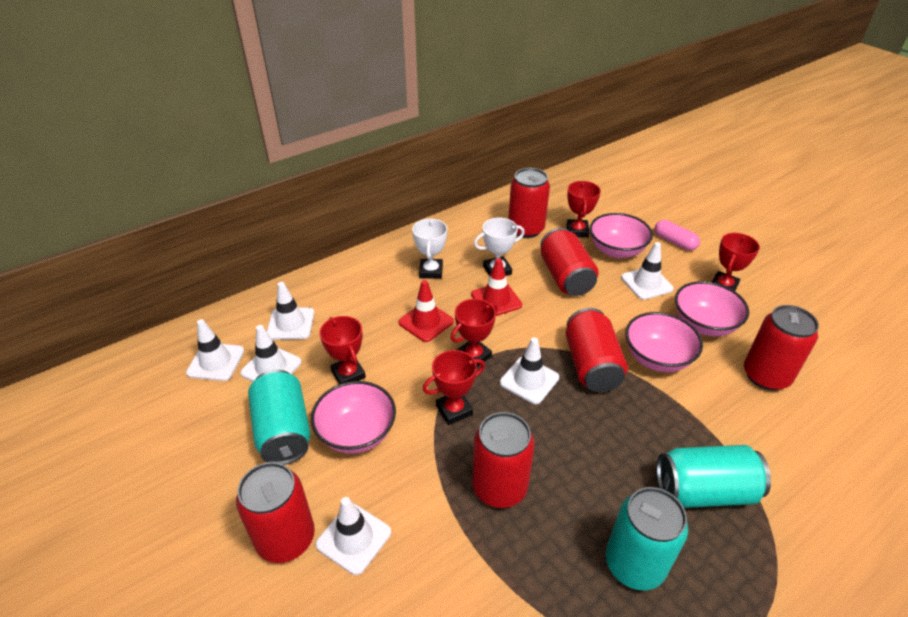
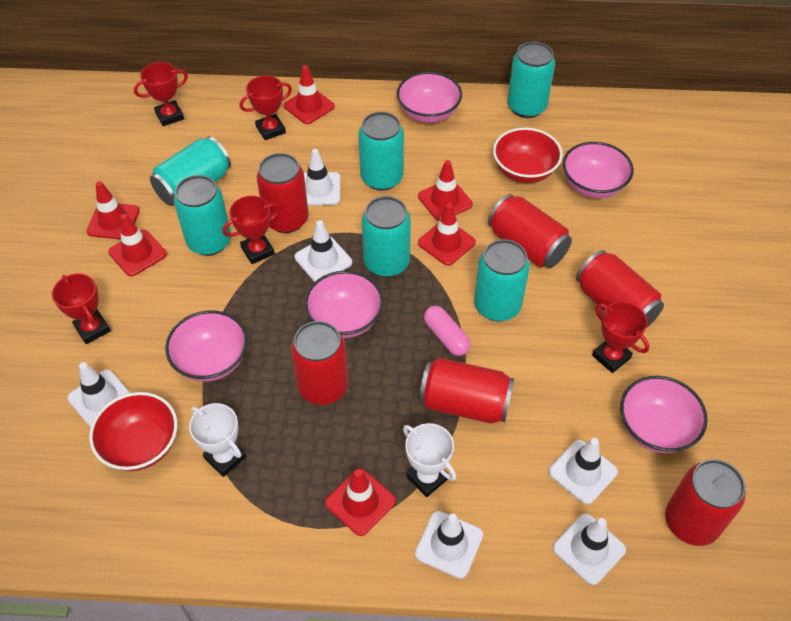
pink bowl: [311,381,396,454] [590,213,653,258] [625,312,703,372] [675,281,749,336] = 4 -> [165,310,248,382] [304,271,383,338] [397,72,462,123] [563,142,634,198] [620,376,708,453] = 5
red bowl: none = 0 -> [89,392,177,471] [493,128,563,183] = 2
red traffic cone: [398,280,454,342] [471,258,522,316] = 2 -> [86,181,140,240] [108,214,167,277] [284,65,335,124] [325,469,396,536] [418,160,473,221] [418,203,476,266] = 6
turquoise can: [248,370,311,465] [606,487,688,590] [657,445,771,508] = 3 -> [150,137,231,206] [174,175,231,256] [359,112,404,191] [362,196,411,277] [474,239,530,322] [507,41,555,118] = 6

